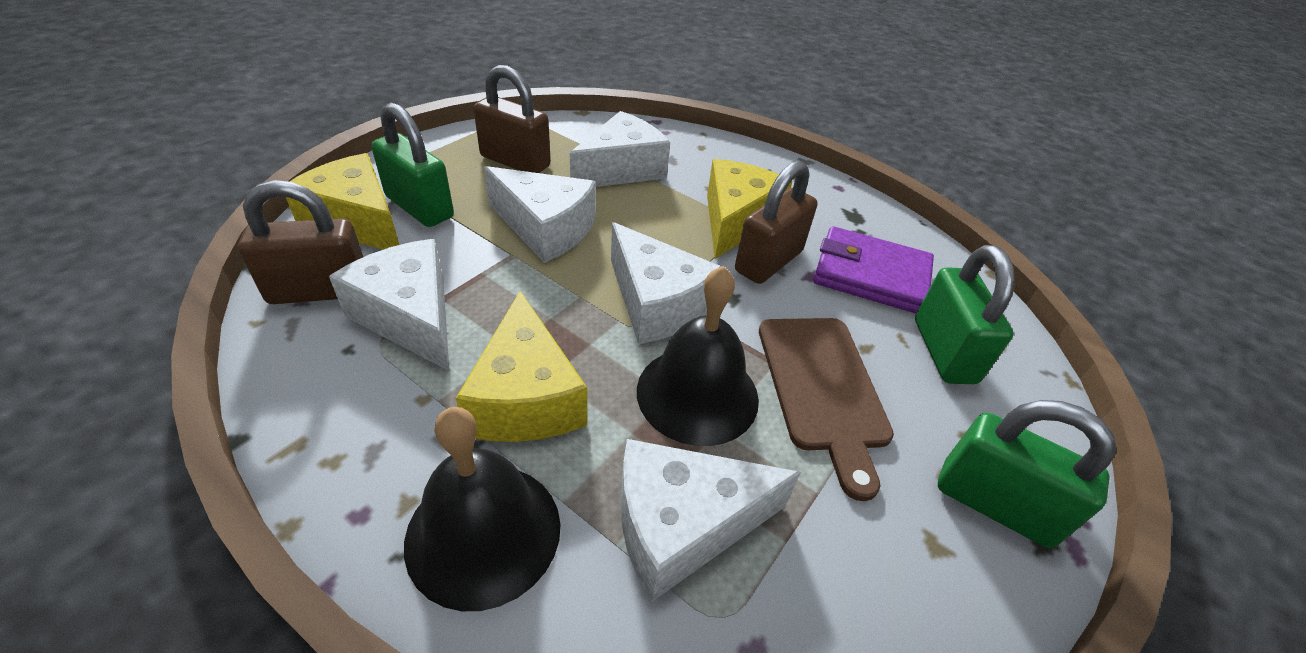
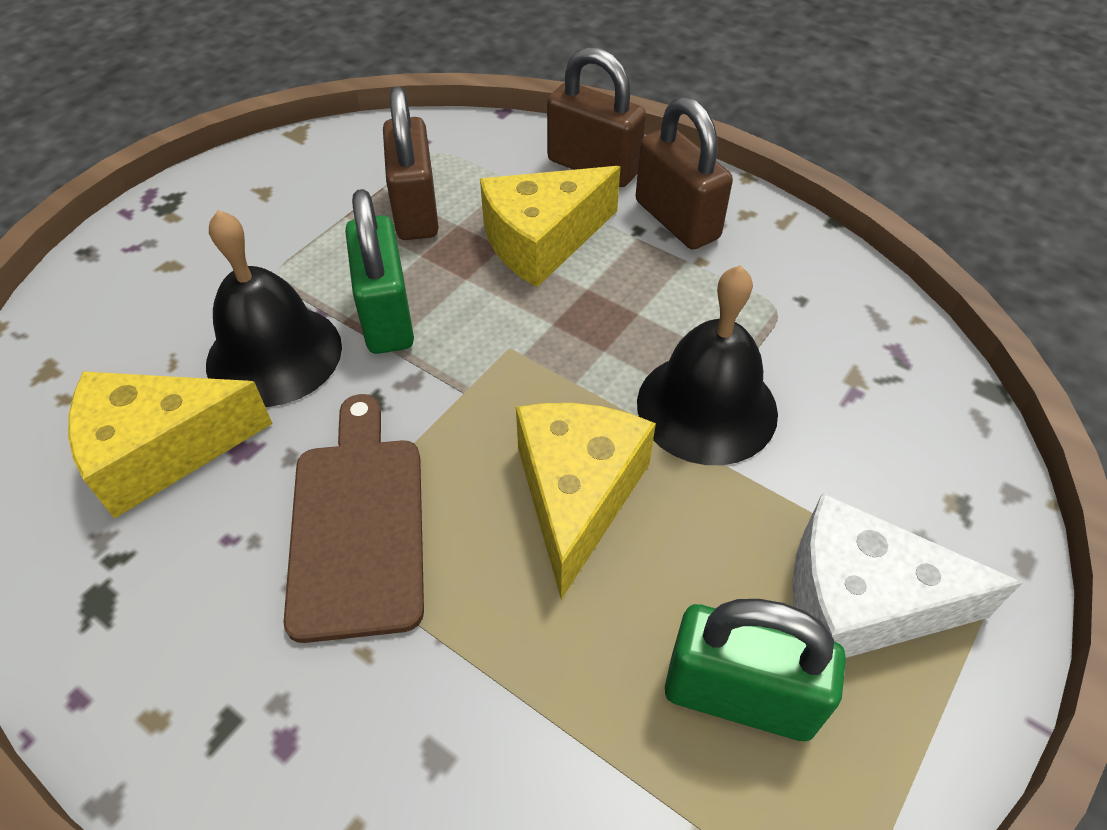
green padlock: [371,103,454,227] [915,245,1015,384] [938,400,1116,548] = 3 -> [345,189,414,354] [665,599,846,741] = 2
purple wallet: [813,226,934,313] = 1 -> none = 0
white cheese: [329,239,449,371] [484,166,596,263] [570,111,670,187] [611,222,722,344] [621,439,801,602] = 5 -> [792,493,1023,658] = 1

